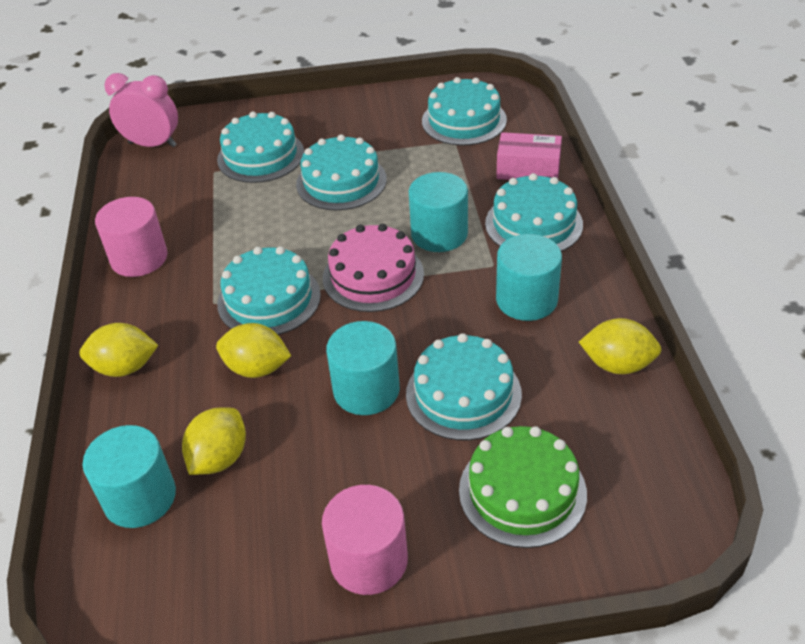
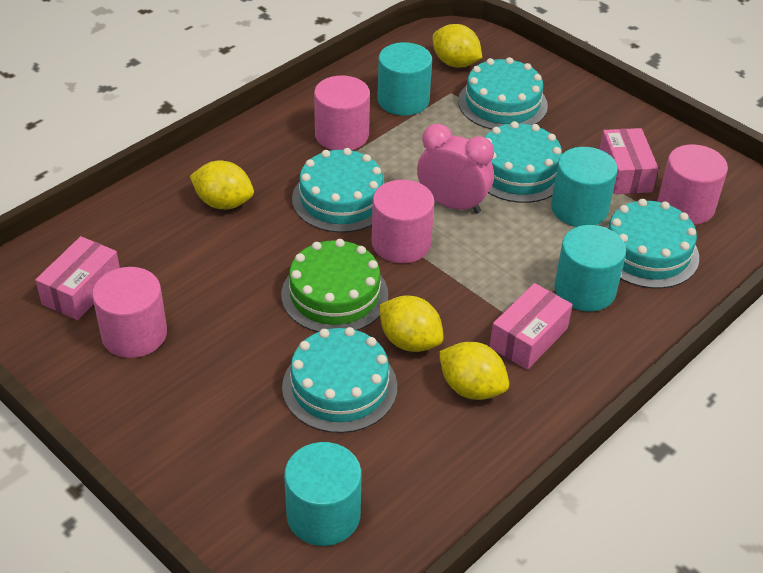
pink box: [496,132,562,180] = 1 -> [35,236,120,320] [490,283,573,370] [600,128,659,194] = 3
pink cake: [323,224,424,312] = 1 -> none = 0
pink cylinder: [95,197,167,277] [322,485,408,595] = 2 -> [92,267,167,358] [314,76,370,150] [372,180,435,263] [658,144,728,225] = 4
turquoise cake: [217,111,304,183] [217,246,321,335] [296,134,387,210] [406,333,522,440] [422,77,507,146] [485,173,583,252] = 6 -> [282,327,397,433] [292,148,385,233] [458,57,548,130] [485,121,562,203] [605,199,699,289] = 5

